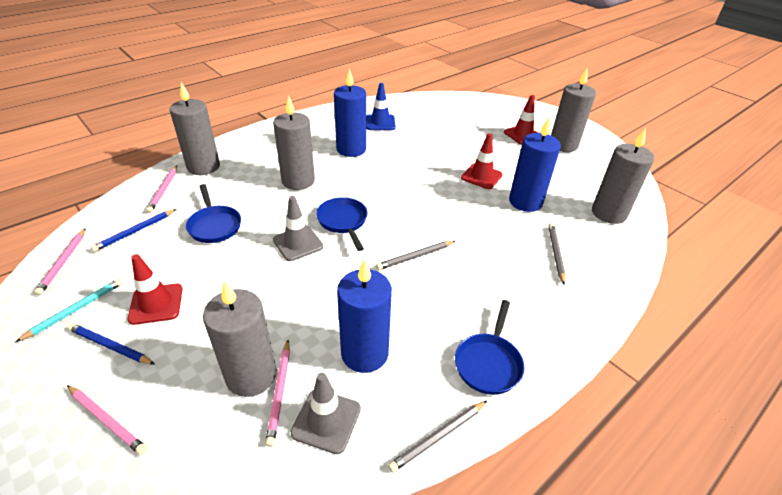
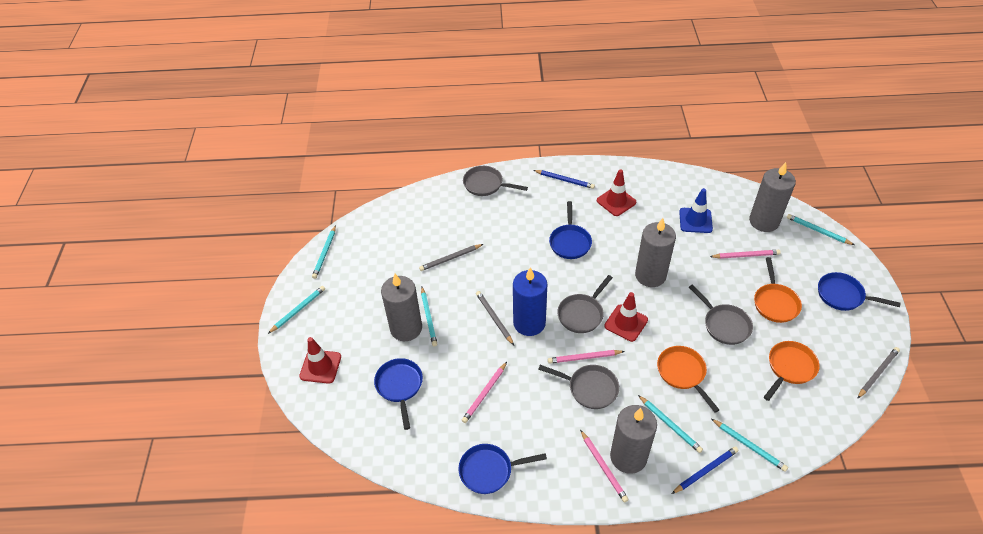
blue candle: [334,68,366,157] [337,259,392,373] [509,117,561,212] = 3 -> [513,267,547,336] = 1
blue pan: [186,184,241,243] [316,197,368,251] [455,300,524,395] = 3 -> [374,358,423,430] [458,444,547,494] [549,201,592,259] [818,272,900,311] = 4
grey candle: [170,82,220,175] [203,280,276,397] [273,95,315,190] [551,67,596,152] [592,128,654,224] = 5 -> [381,274,422,341] [610,405,657,474] [635,218,676,287] [749,162,796,232] = 4
grey pan: none = 0 -> [463,166,528,196] [538,365,619,409] [557,275,613,333] [689,284,753,345] = 4
grey traffic cone: [273,196,323,261] [291,373,361,454] = 2 -> none = 0
orange pan: none = 0 -> [657,346,719,412] [754,257,802,323] [764,341,820,401] = 3
turquoise pencil: [15,278,123,342] = 1 -> [268,286,325,334] [312,225,336,279] [421,287,437,346] [638,395,703,453] [712,419,788,472] [787,214,854,245] = 6

